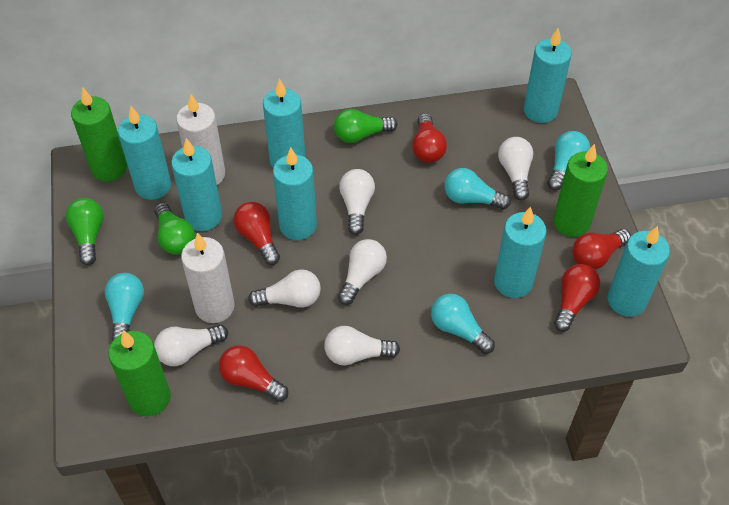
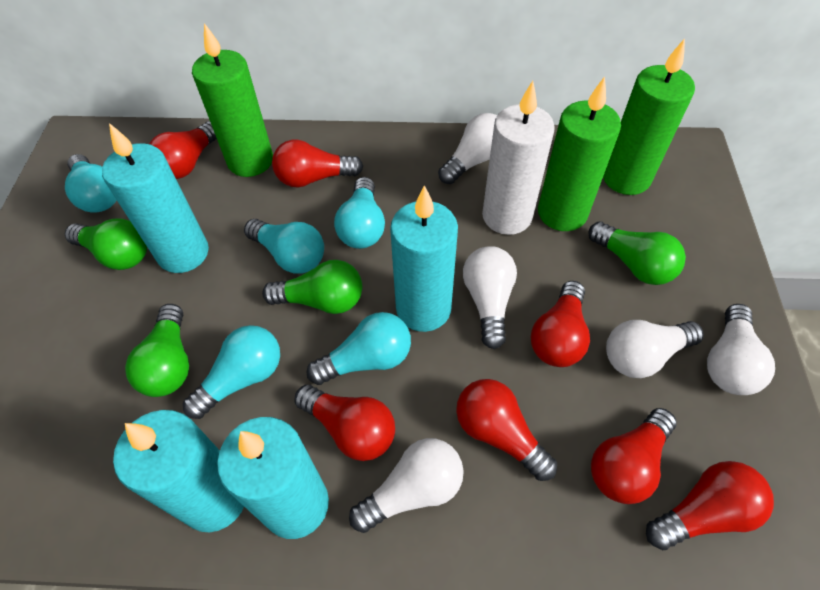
green light bulb: [66,198,104,265] [154,202,195,255] [334,109,397,143] = 3 -> [65,218,147,270] [125,304,189,397] [262,260,362,314] [588,222,686,285] = 4
red light bulb: [219,345,288,402] [233,202,280,265] [412,113,447,163] [554,264,600,332] [572,229,631,269] = 5 -> [149,121,217,179] [272,140,364,187] [294,385,395,461] [456,379,557,481] [531,281,590,367] [591,408,677,504] [646,461,774,550] = 7
turquoise candle: [118,106,171,200] [171,138,222,231] [263,79,305,168] [273,148,317,240] [494,207,547,298] [524,27,572,123] [607,226,670,317] = 7 -> [102,123,209,273] [113,410,244,532] [217,417,329,539] [390,185,458,332] = 4
turquoise light bulb: [105,273,144,341] [431,294,495,354] [445,168,511,209] [547,131,590,190] = 4 -> [65,154,117,213] [183,325,280,419] [244,219,324,274] [307,312,411,385] [334,177,385,249] = 5
white candle: [176,94,225,185] [181,233,235,323] = 2 -> [482,81,555,235] = 1
white light bulb: [154,325,228,366] [248,269,321,308] [324,326,400,366] [338,239,387,305] [339,169,375,235] [498,137,533,200] = 6 -> [349,438,464,533] [438,113,497,184] [463,246,517,349] [606,320,704,378] [707,304,775,395] = 5

